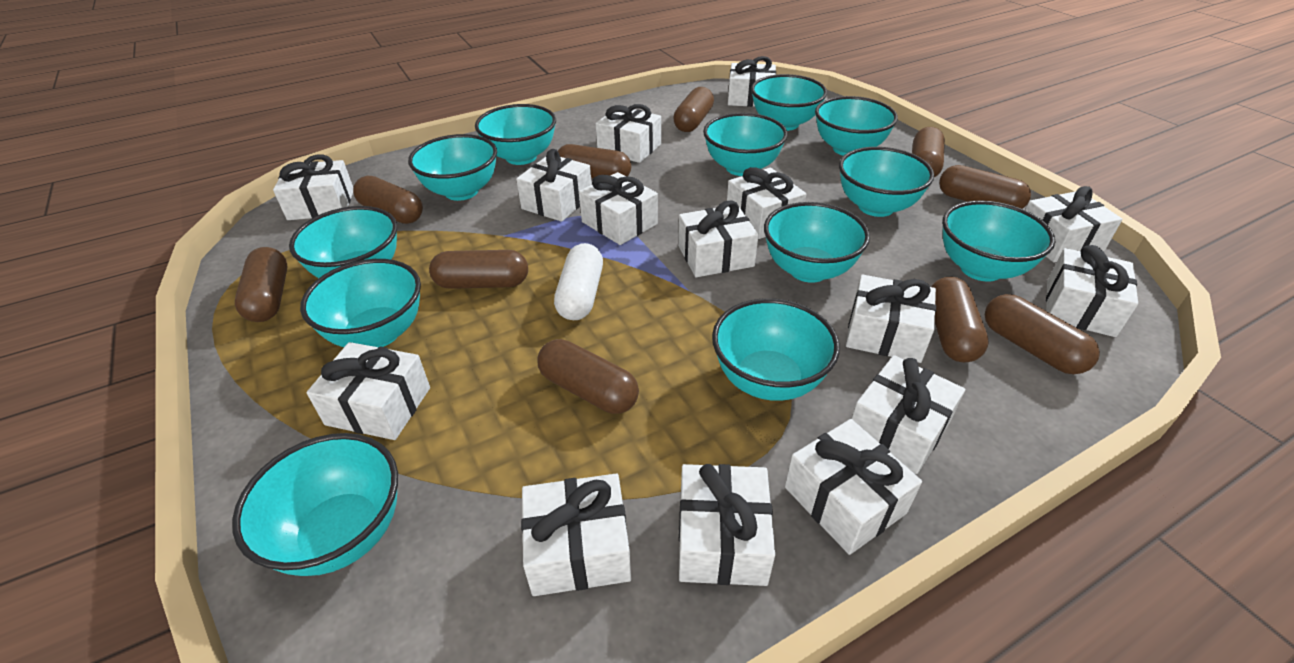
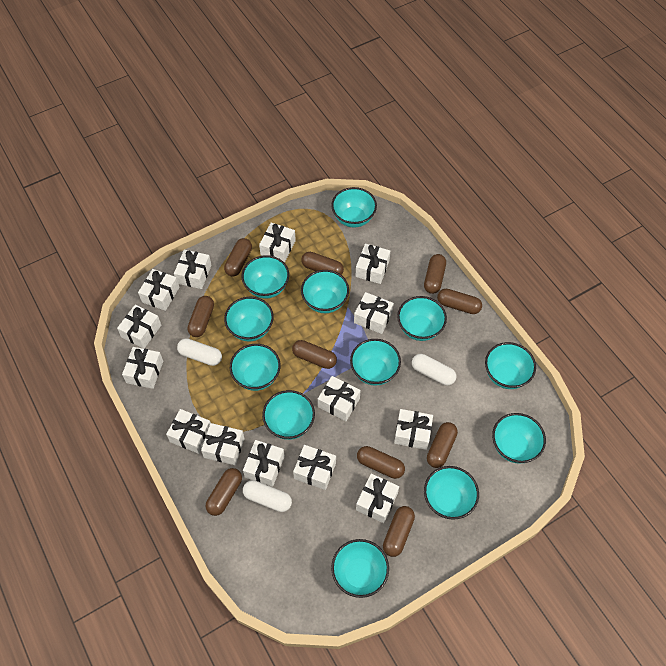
white capsule: [554,243,603,320] = 1 -> [177,338,222,366] [243,480,292,512] [412,354,456,385] = 3
white gift: [273,155,353,220] [306,342,430,440] [516,149,592,222] [521,474,631,596] [579,172,658,245] [596,104,661,163] [678,201,759,277] [679,464,775,586] [727,167,806,239] [728,56,776,107] [785,419,922,555] [846,274,936,363] [851,355,965,474] [1025,186,1123,262] [1046,245,1138,337] = 15 -> [117,305,161,349] [122,347,163,389] [138,269,179,311] [166,409,211,454] [174,250,212,289] [201,423,245,465] [243,440,285,487] [259,223,296,263] [293,445,336,490] [318,376,361,421] [354,292,394,334] [356,244,390,284] [356,474,399,523] [394,409,433,450] = 14

